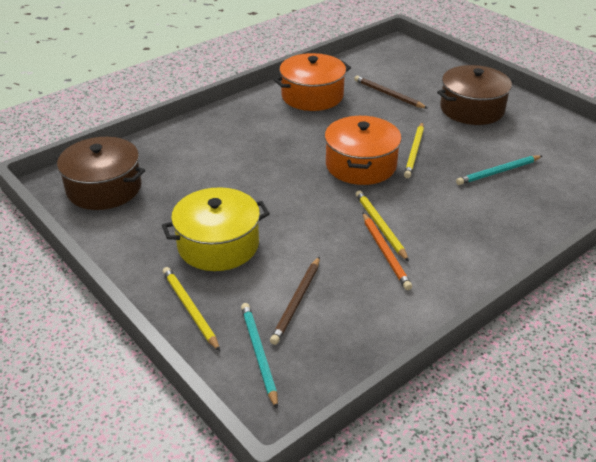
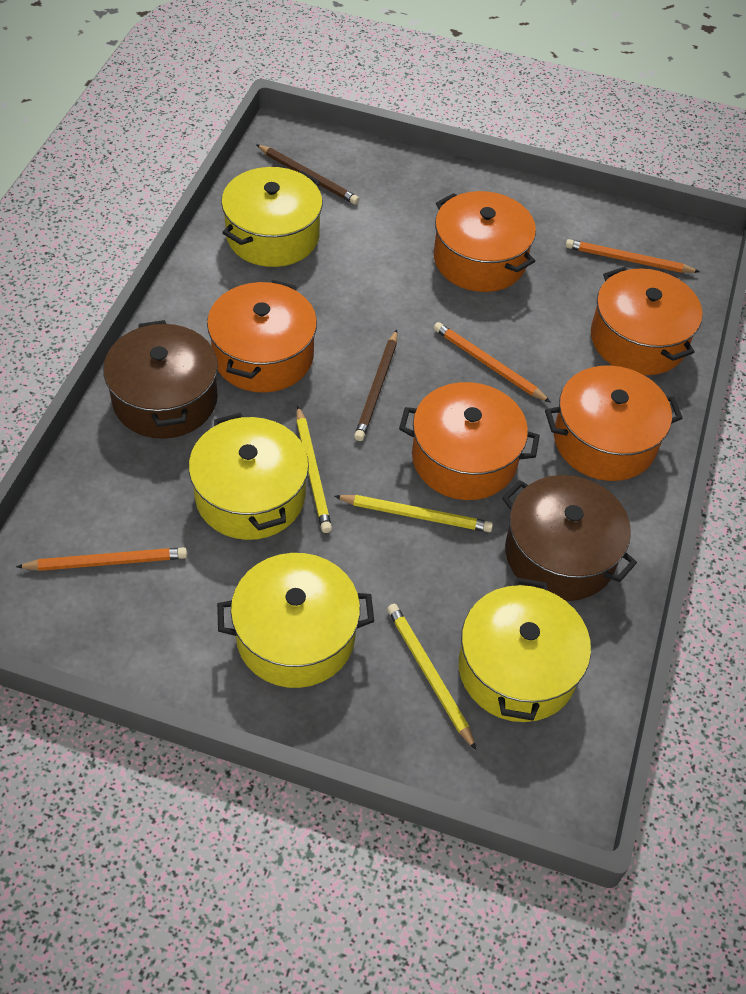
orange pencil: [362,212,412,290] = 1 -> [16,547,187,571] [434,322,551,403] [565,239,700,273] = 3
orange pot: [273,53,351,111] [325,116,402,185] = 2 -> [207,280,317,392] [399,382,540,500] [434,191,536,292] [545,366,682,481] [591,267,702,375] = 5
turquoise pencil: [241,303,278,409] [456,155,542,185] = 2 -> none = 0
yellow pot: [162,187,270,271] = 1 -> [189,413,309,540] [217,553,374,688] [221,167,322,267] [459,578,591,722] = 4

